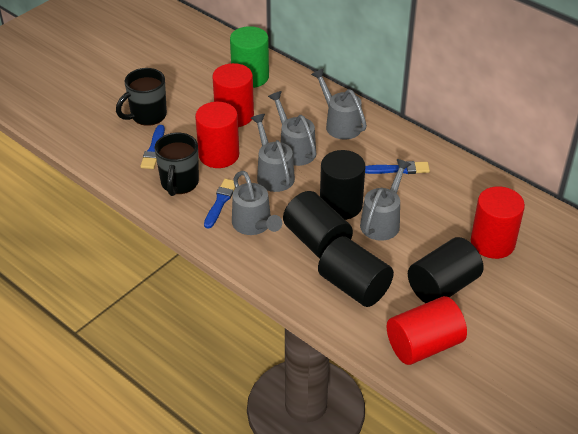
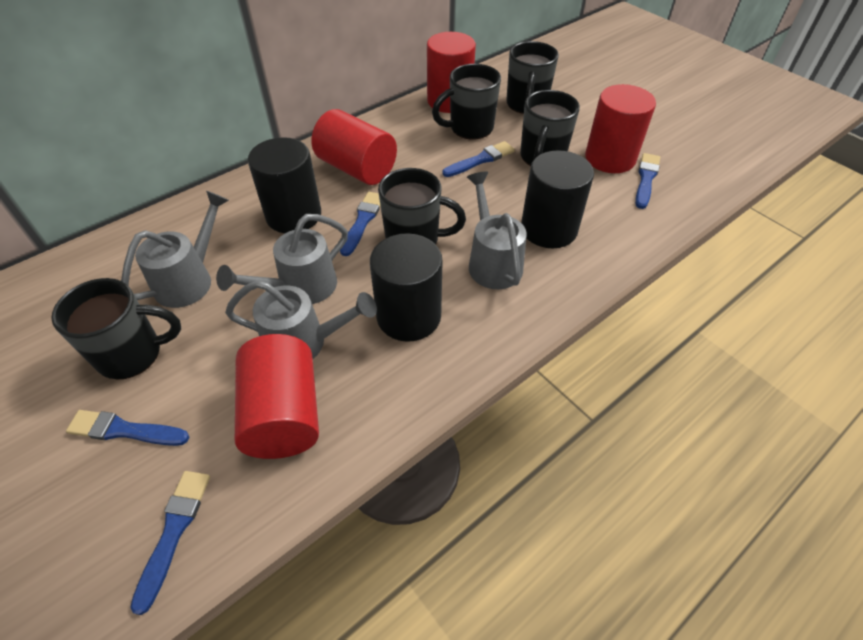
black cylinder: [283,191,353,258] [318,236,394,307] [320,150,366,220] [408,237,484,303] = 4 -> [248,137,321,233] [370,233,443,342] [521,150,594,248] = 3
black mug: [116,68,167,126] [154,133,199,196] = 2 -> [51,278,181,379] [378,168,466,244] [432,64,501,140] [506,41,559,114] [520,90,580,166] = 5
blue brush: [140,125,165,169] [204,179,235,229] [365,161,430,174] = 3 -> [66,410,189,446] [130,471,210,615] [340,192,380,256] [442,141,515,177] [635,153,660,209] = 5
green cylinder: [230,26,269,88] = 1 -> none = 0
grey watering can: [232,171,282,235] [251,114,295,192] [268,91,317,166] [311,68,367,140] [360,159,412,241] = 5 -> [121,191,229,308] [216,214,348,304] [225,280,377,359] [467,172,527,289] = 4

